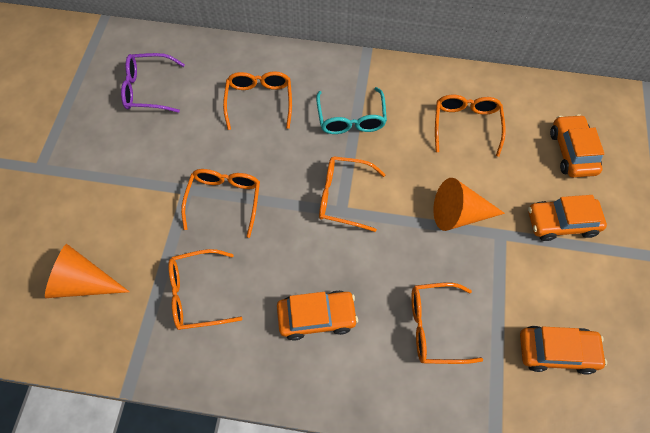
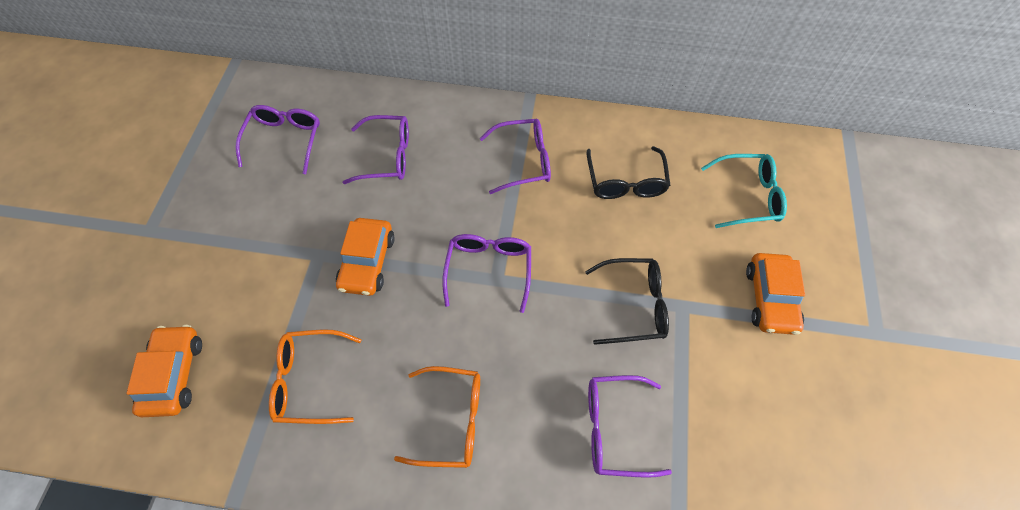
black glasses: none = 0 -> [585,258,669,345] [587,146,670,199] = 2
orange car: [277,290,358,340] [520,326,607,374] [528,195,607,241] [550,114,605,178] = 4 -> [126,325,202,417] [336,218,395,296] [746,253,805,335] = 3
orange cone: [45,244,130,298] [433,178,505,231] = 2 -> none = 0
orange glasses: [168,249,242,330] [181,169,260,238] [223,71,292,130] [319,156,386,232] [411,283,483,364] [435,95,506,157] = 6 -> [269,329,361,424] [394,366,480,468] = 2
purple glasses: [121,53,185,113] = 1 -> [235,105,320,174] [342,115,409,184] [442,234,531,313] [480,119,551,194] [588,375,672,478] = 5

